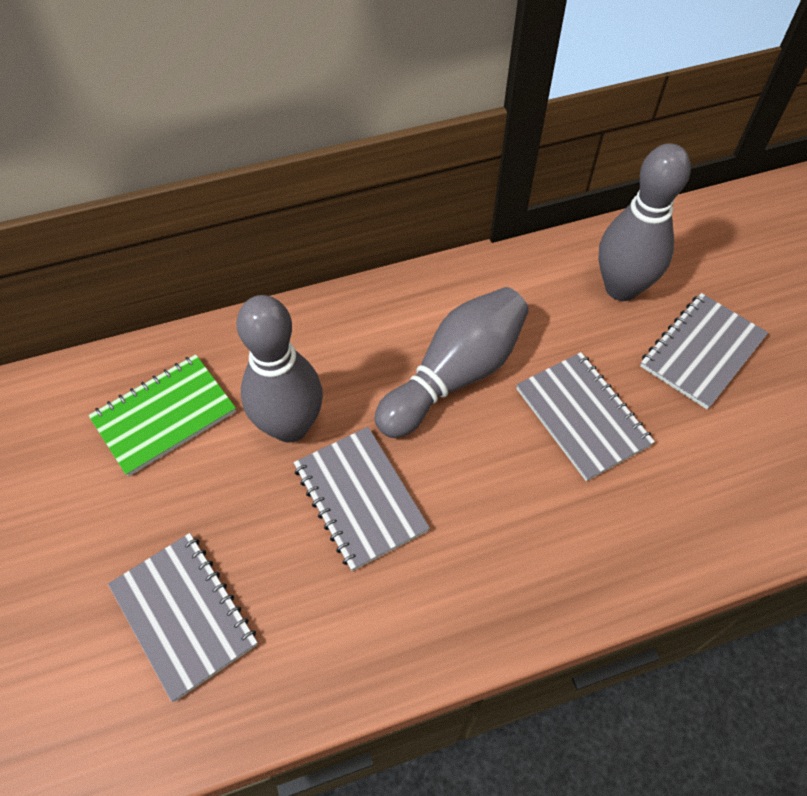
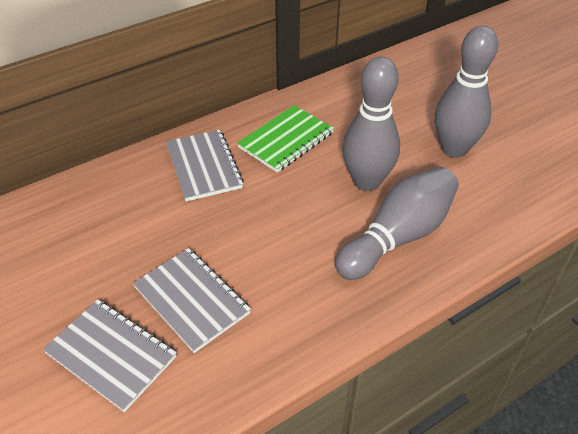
grey notebook: [108,533,258,702] [294,427,430,571] [516,352,655,481] [640,293,768,409] = 4 -> [43,300,177,412] [133,248,251,353] [166,130,244,202] = 3

